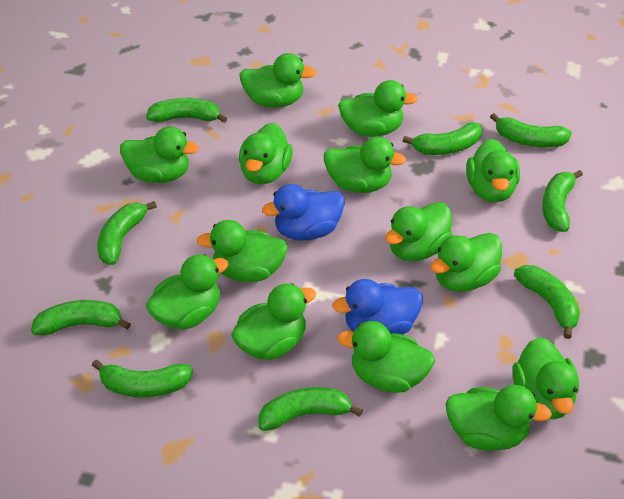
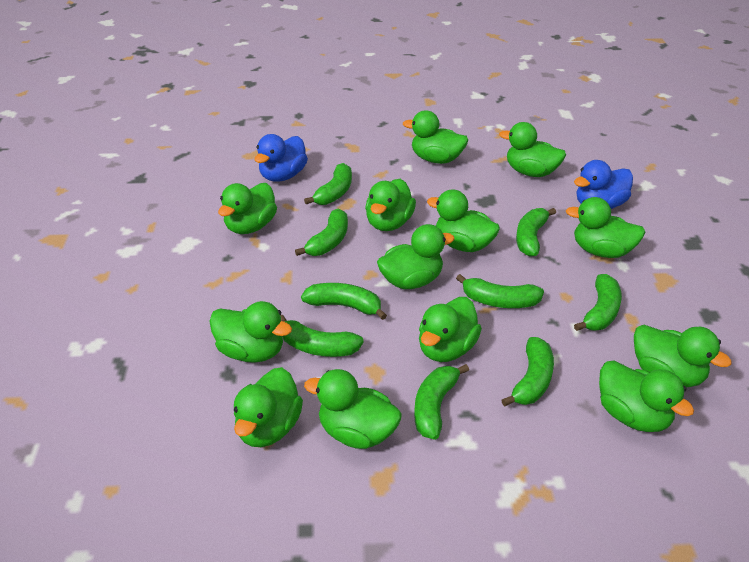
green duck: [120,126,199,183] [146,254,229,329] [197,220,288,282] [231,283,316,360] [239,53,315,107] [239,123,293,184] [324,137,406,193] [337,321,435,393] [338,80,418,137] [385,202,452,261] [430,233,502,292] [446,385,552,451] [466,138,520,203] [513,337,579,419] = 14 -> [209,301,292,363] [218,183,277,234] [234,367,303,447] [304,369,402,449] [365,179,416,231] [377,224,455,289] [403,110,468,164] [419,297,482,362] [427,189,500,252] [499,122,566,177] [566,197,646,258] [599,361,694,432] [634,325,731,387] = 13

